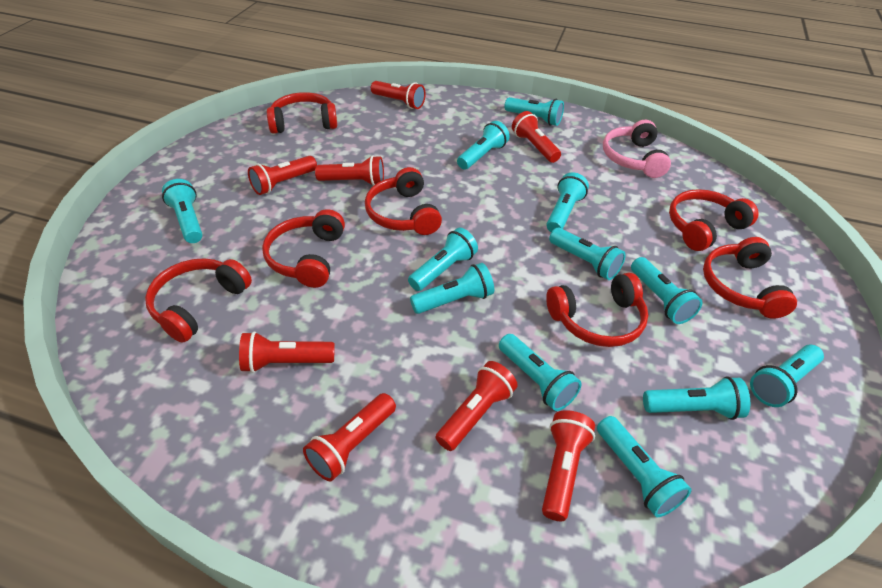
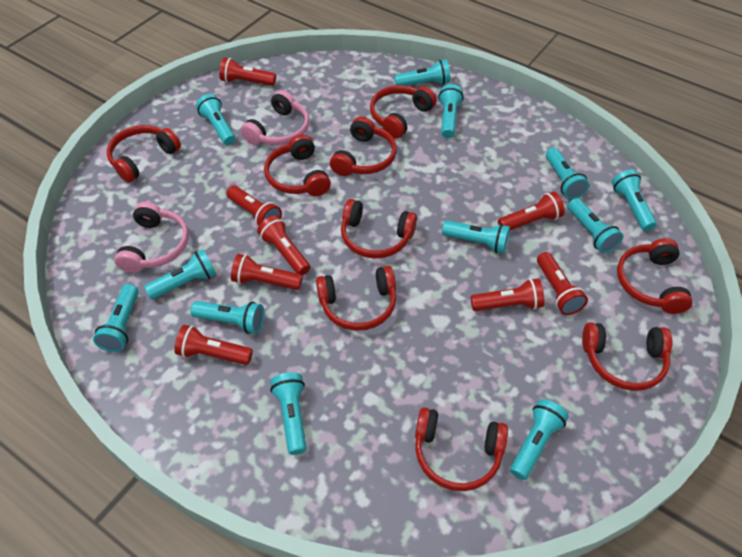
pink headphones: [603,120,671,178] = 1 -> [114,202,189,273] [241,90,309,145] = 2
red headphones: [145,258,252,343] [262,209,345,288] [267,92,337,134] [365,167,442,235] [546,273,648,347] [669,189,758,251] [703,237,797,319] = 7 -> [107,125,181,183] [264,134,331,196] [316,266,396,331] [330,117,397,176] [341,199,417,259] [370,85,437,139] [415,407,508,491] [582,322,672,391] [617,238,693,314] = 9

